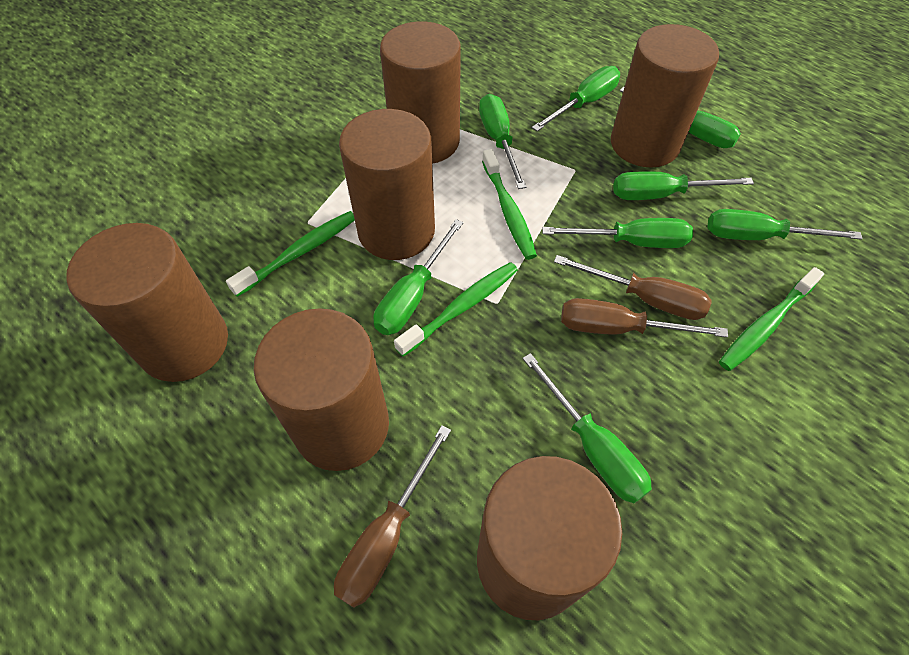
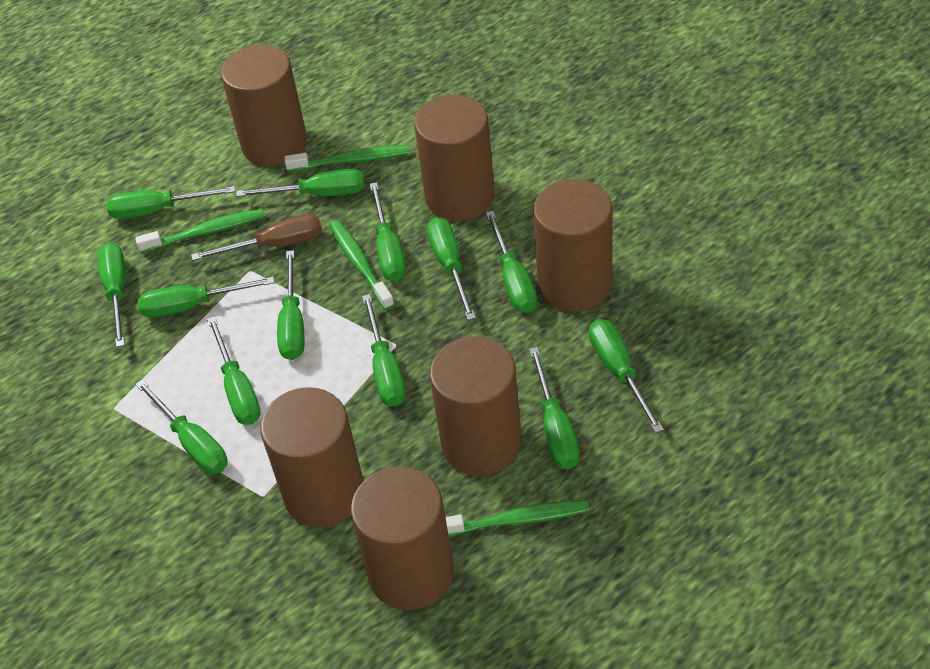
brown screwdriver: [334,425,451,608] [554,255,712,320] [561,298,728,338] = 3 -> [191,214,322,261] = 1
green screwdriver: [373,219,463,335] [479,94,526,189] [523,353,652,503] [532,66,620,132] [542,218,693,248] [613,171,754,200] [620,86,741,148] [707,209,863,240] = 8 -> [97,243,126,347] [106,186,235,219] [135,380,228,474] [138,277,275,318] [207,316,261,425] [236,169,364,197] [277,250,305,360] [362,294,406,407] [369,182,406,282] [427,217,476,320] [486,211,537,313] [529,347,580,469] [589,319,664,433] = 13

